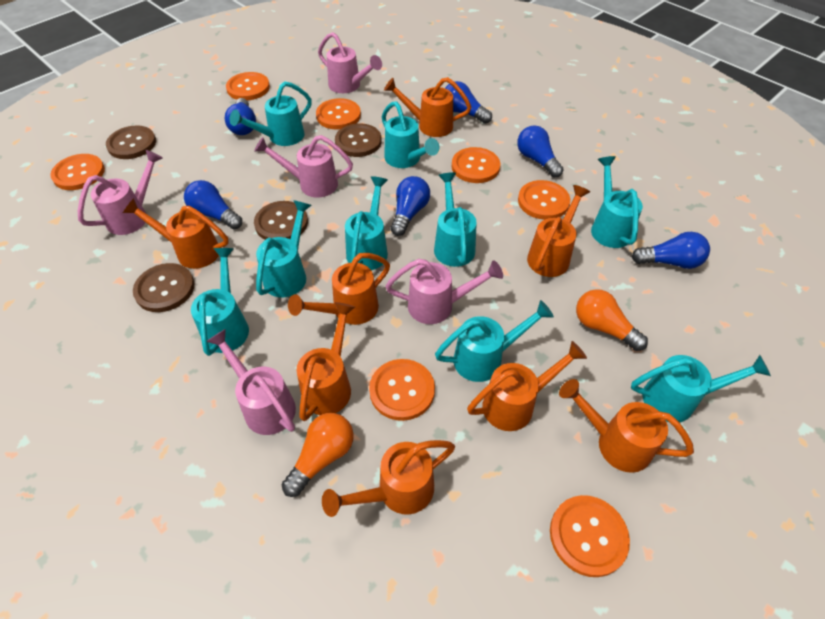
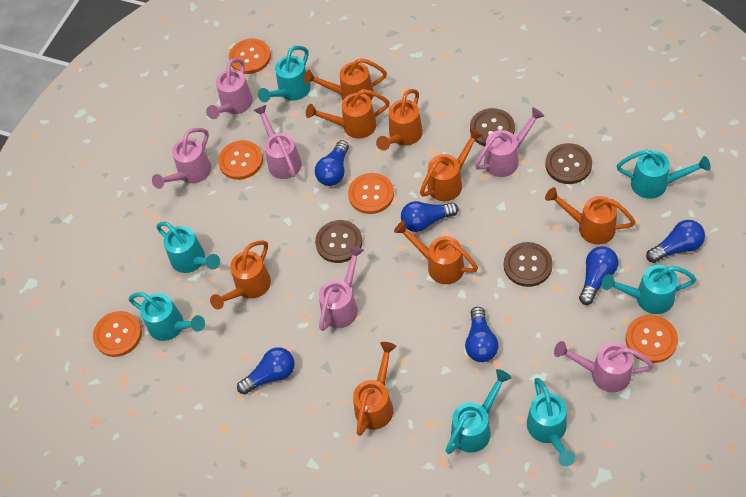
orange button: [50,154,105,190] [226,72,270,100] [316,98,361,130] [369,359,435,421] [452,147,500,183] [518,180,570,220] [550,495,630,577] = 7 -> [93,311,142,357] [218,140,263,180] [229,39,271,74] [348,173,394,214] [625,315,678,363] = 5
orange light bulb: [282,413,354,497] [576,289,648,351] = 2 -> none = 0
pink watering can: [78,150,163,235] [206,329,296,435] [254,135,353,198] [318,32,382,93] [385,259,503,324] = 5 -> [152,128,211,189] [206,58,253,119] [253,105,302,179] [319,246,364,331] [475,107,544,177] [554,341,654,392] = 6
turquoise watering can: [191,248,249,356] [230,81,312,146] [256,200,311,297] [345,176,388,270] [382,101,439,168] [434,172,477,267] [435,300,554,382] [591,156,643,248] [631,355,771,422] = 9 -> [129,292,205,341] [156,222,220,273] [258,46,311,102] [445,369,511,454] [527,378,576,467] [602,265,697,314] [616,150,711,199] = 7

